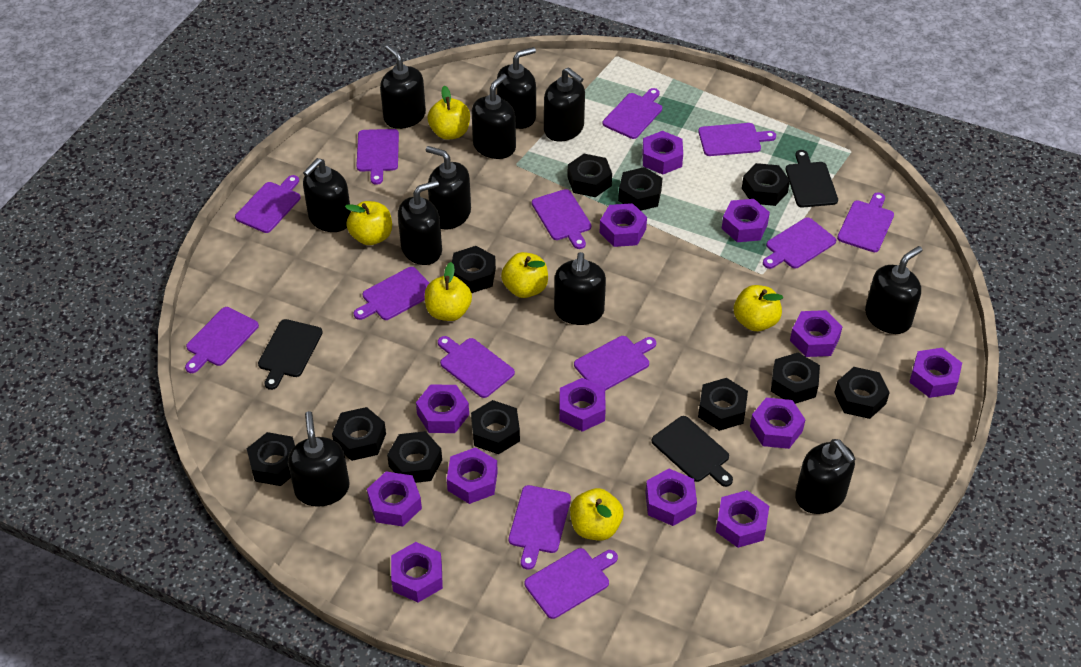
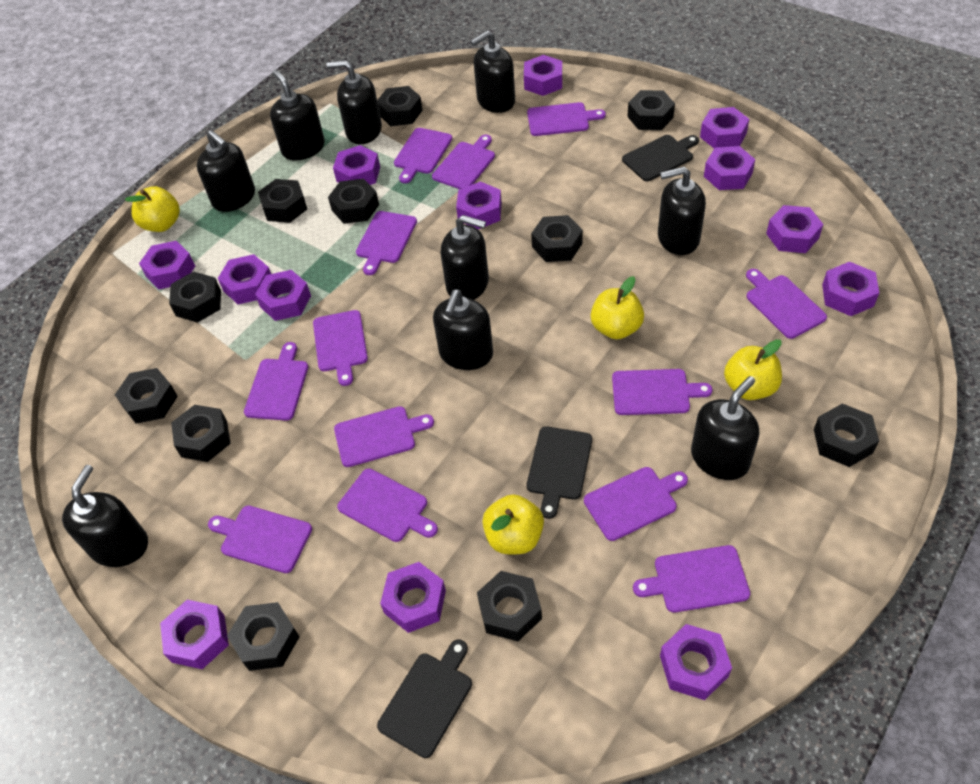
black soap dispenser: [288,411,349,507] [303,158,351,232] [380,45,426,129] [398,180,442,265] [426,146,471,230] [472,74,516,159] [497,47,536,129] [544,67,585,142] [554,252,606,325] [795,439,855,514] [865,246,922,334] = 11 -> [62,465,148,567] [197,130,255,212] [270,70,325,160] [327,60,382,145] [433,290,493,370] [440,215,489,300] [470,30,515,113] [658,166,706,255] [691,376,759,480] = 9
yellow apple: [345,201,392,245] [424,262,472,321] [428,86,470,140] [501,252,548,298] [570,488,623,540] [734,285,783,331] = 6 -> [125,186,180,232] [482,494,544,554] [591,276,644,339] [724,339,782,400] = 4

